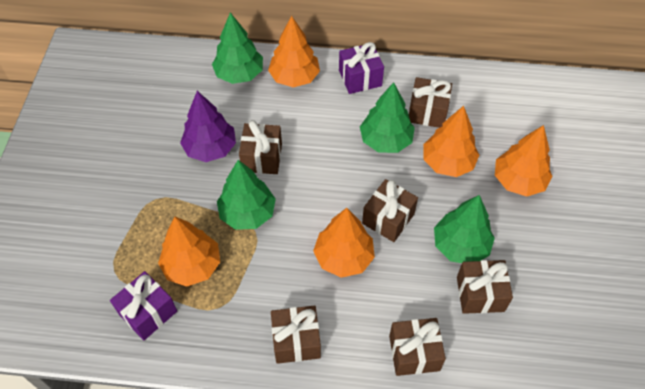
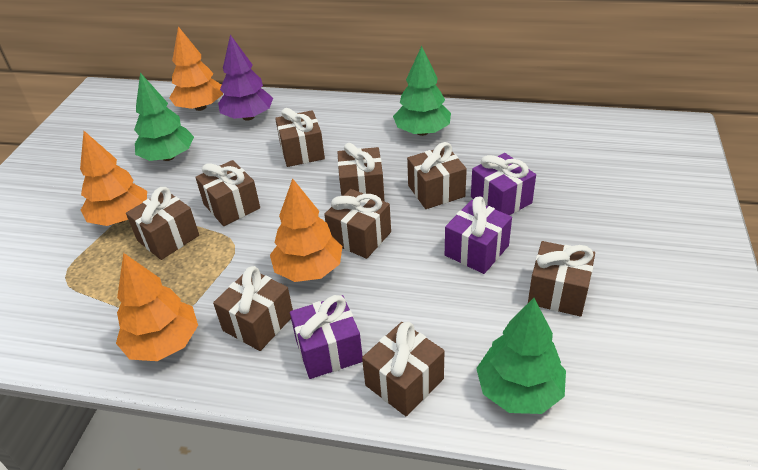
brown gift: [239,120,282,174] [271,305,321,364] [362,179,418,242] [389,318,446,376] [409,77,452,128] [457,260,513,314] = 6 -> [126,187,199,260] [195,160,260,226] [213,266,293,351] [275,108,325,167] [324,189,391,259] [337,143,385,201] [362,322,444,416] [407,142,467,209] [528,241,595,317] = 9
green tree: [212,12,263,84] [217,160,276,230] [360,82,415,153] [434,195,495,263] = 4 -> [134,73,194,161] [393,46,451,136] [476,298,566,414] = 3
orange tree: [158,217,220,286] [268,16,320,87] [313,208,375,278] [424,106,479,177] [495,125,553,197] = 5 -> [80,131,147,226] [116,253,198,361] [169,26,223,111] [270,178,342,282] = 4
purple gift: [110,271,177,340] [339,42,384,94] = 2 -> [290,295,363,379] [445,196,512,274] [471,153,536,215] = 3

